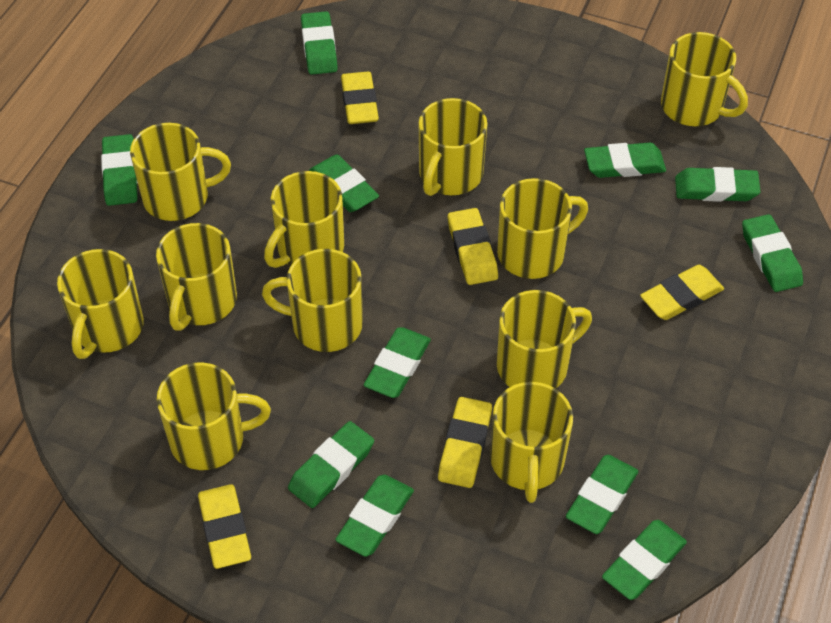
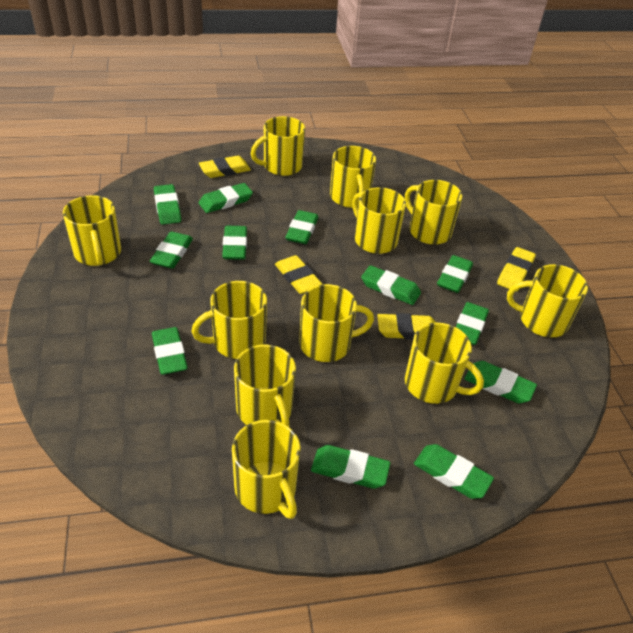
green eraser: [101,134,138,206] [288,421,374,508] [301,11,338,75] [309,155,379,212] [335,475,414,557] [364,327,431,398] [566,455,638,534] [584,143,666,178] [602,520,687,600] [675,167,761,202] [742,214,803,292] = 11 -> [150,232,193,269] [152,327,188,375] [154,184,181,225] [199,183,253,213] [222,226,247,260] [285,210,319,244] [311,445,390,489] [361,265,421,305] [414,444,494,499] [437,255,473,293] [456,302,489,345] [464,361,537,404] = 12
yellow eraser: [198,484,251,569] [341,72,379,124] [438,397,492,488] [448,208,498,285] [640,265,724,320] = 5 -> [199,156,251,178] [275,255,323,294] [377,313,436,340] [497,247,536,292] = 4

